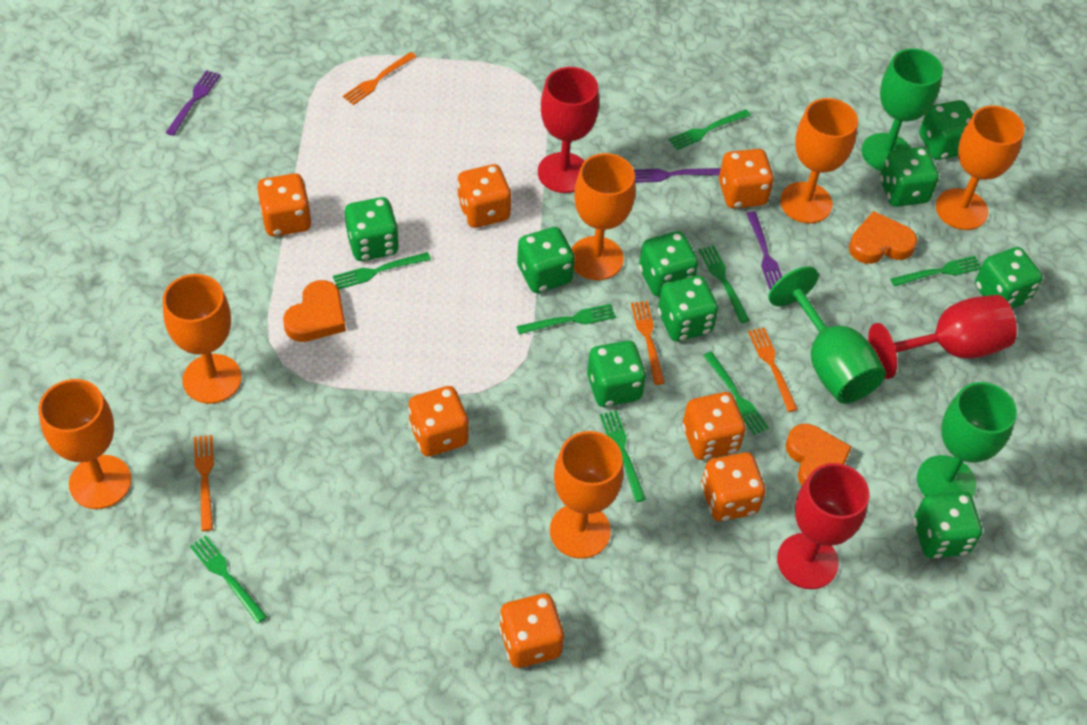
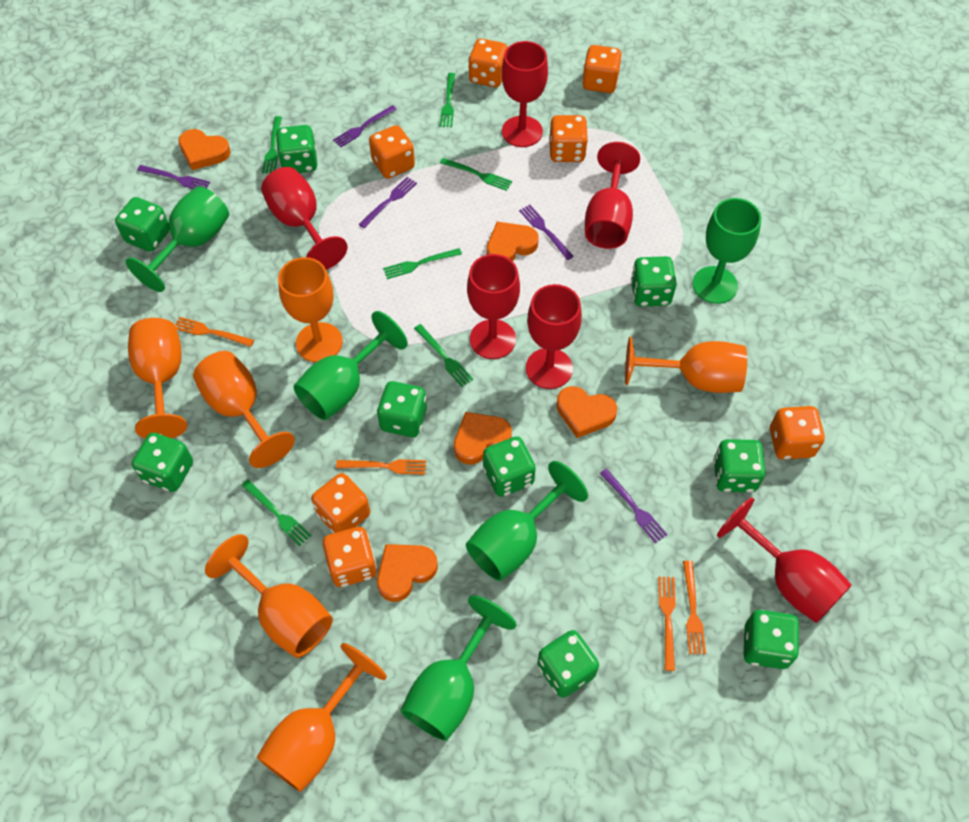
green fork: [190,536,267,624] [333,252,431,289] [516,304,616,335] [600,410,646,502] [668,109,751,150] [699,245,750,323] [703,351,769,435] [890,256,981,287] = 8 -> [241,479,311,546] [262,116,282,174] [383,248,462,279] [414,324,473,387] [440,73,455,127] [440,158,512,191] = 6
green goblet: [768,266,886,404] [861,48,943,171] [917,382,1017,497] = 3 -> [126,186,229,292] [293,311,408,420] [400,595,516,741] [466,461,588,581] [692,198,761,304] = 5
orange heart: [283,280,346,342] [785,424,852,485] [849,211,917,264] = 3 -> [178,129,231,170] [377,544,438,602] [454,412,512,465] [487,221,539,261] [556,386,617,438] = 5
purple fork: [166,70,221,136] [634,168,721,183] [746,211,782,290] = 3 -> [137,165,210,189] [333,105,397,148] [359,177,417,228] [519,205,574,260] [600,469,668,544] = 5
red goblet: [538,67,599,193] [777,463,869,589] [868,295,1017,379] = 3 -> [261,167,348,270] [467,254,520,359] [502,41,548,147] [526,284,582,389] [585,142,640,249] [717,497,852,623] = 6

